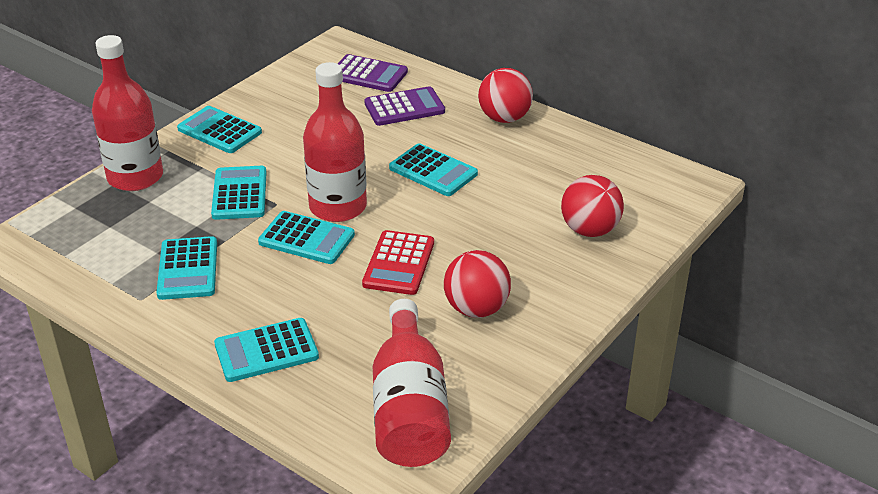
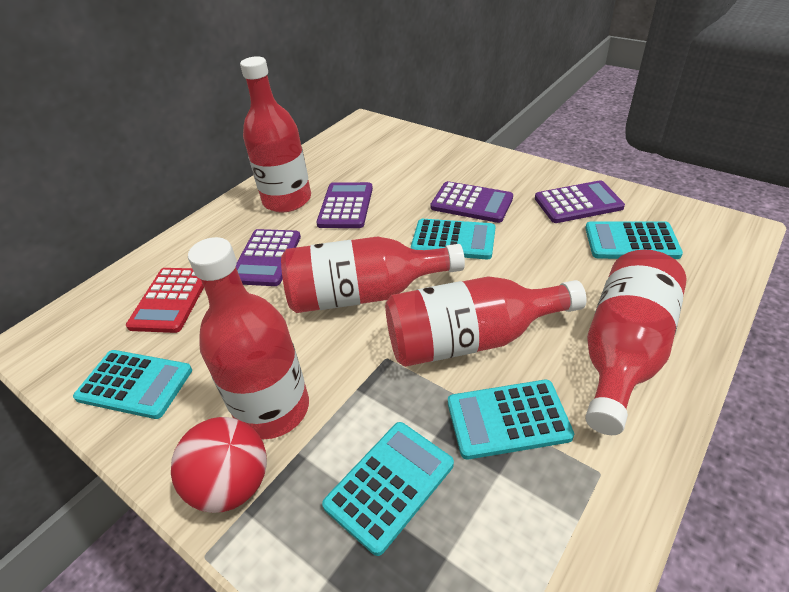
purple calculator: [338,54,408,92] [364,86,445,126] = 2 -> [236,229,301,286] [316,182,373,228] [430,181,513,223] [535,180,625,223] = 4
red ball: [444,250,511,318] [478,68,533,123] [561,175,624,237] = 3 -> [171,417,267,513] = 1
red bottle: [92,35,163,191] [303,62,367,222] [373,299,451,467] = 3 -> [188,237,309,439] [240,56,311,212] [281,236,465,313] [385,276,587,367] [585,250,687,435] = 5
turquoise calculator: [156,236,217,300] [177,106,262,153] [211,166,267,220] [214,318,319,382] [258,211,355,264] [389,143,478,196] = 6 -> [73,350,192,419] [322,422,454,556] [411,219,496,259] [448,380,574,459] [585,221,683,259] = 5

